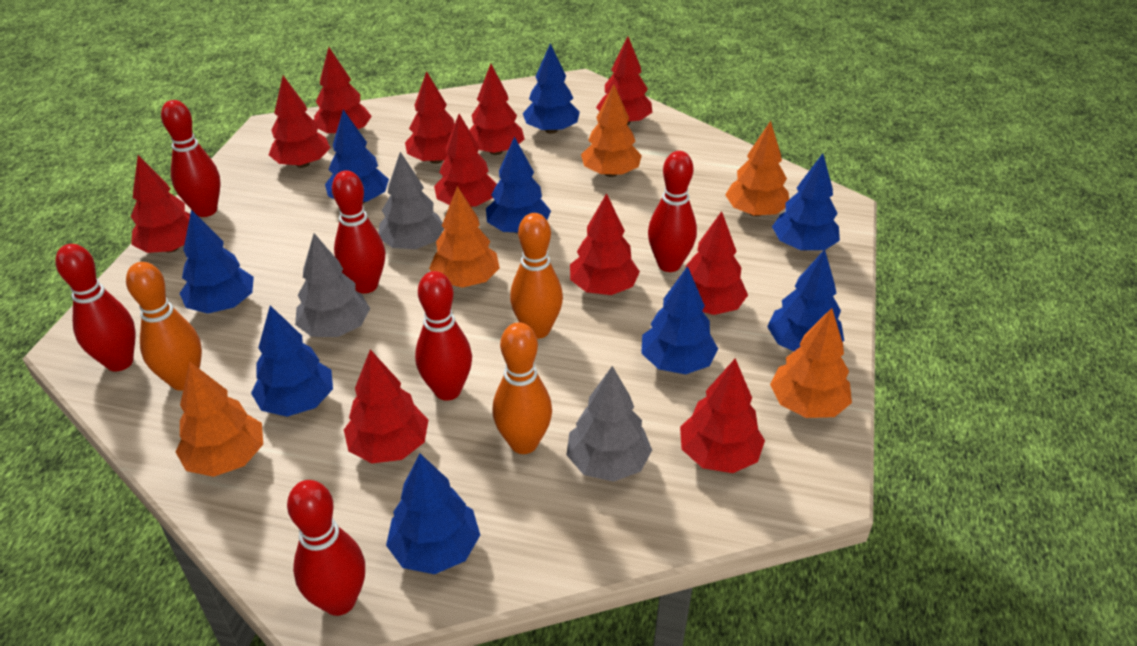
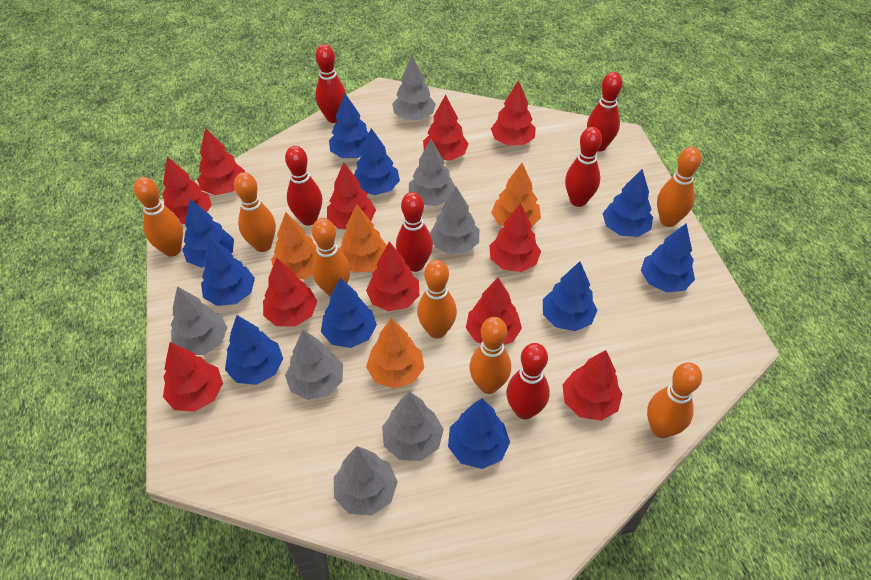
blue tree: [179,210,254,314] [251,305,333,417] [325,110,389,204] [386,454,480,574] [486,136,551,233] [523,43,580,134] [641,266,718,374] [767,249,844,351] [772,154,840,251] = 9 -> [182,199,234,268] [201,237,255,306] [225,315,283,385] [321,278,377,348] [329,93,369,158] [354,128,400,195] [448,398,510,469] [543,261,597,331] [603,169,653,237] [641,223,695,292] = 10
grey tree: [295,233,370,337] [379,152,444,249] [566,366,652,482] = 3 -> [171,286,228,355] [285,330,343,400] [334,446,398,516] [382,391,444,461] [392,57,436,120] [409,139,455,206] [430,186,479,254] = 7
orange bowling pin: [126,262,202,391] [492,322,552,454] [510,213,563,339] = 3 -> [134,177,183,257] [234,172,276,252] [312,218,350,296] [417,260,457,339] [469,317,511,394] [647,362,702,438] [657,147,702,227] = 7
orange tree: [175,361,263,477] [429,186,500,288] [581,84,642,177] [725,121,789,217] [770,308,852,418] = 5 -> [271,212,317,279] [339,205,387,273] [366,318,424,389] [491,163,541,227] = 4

